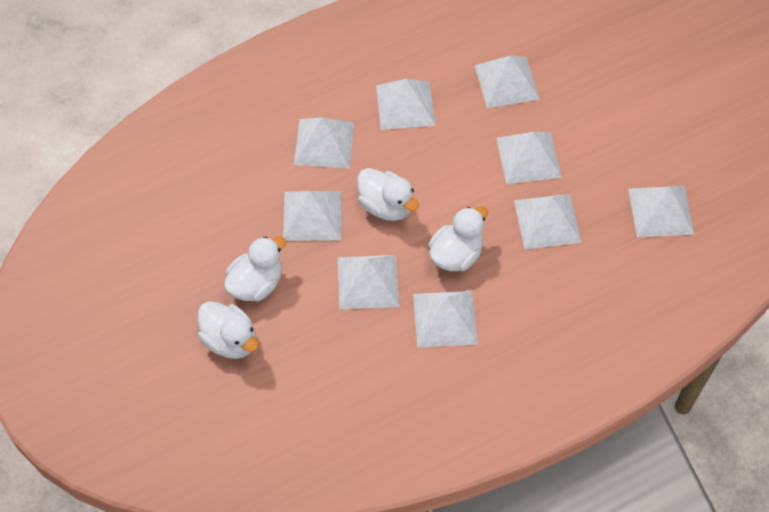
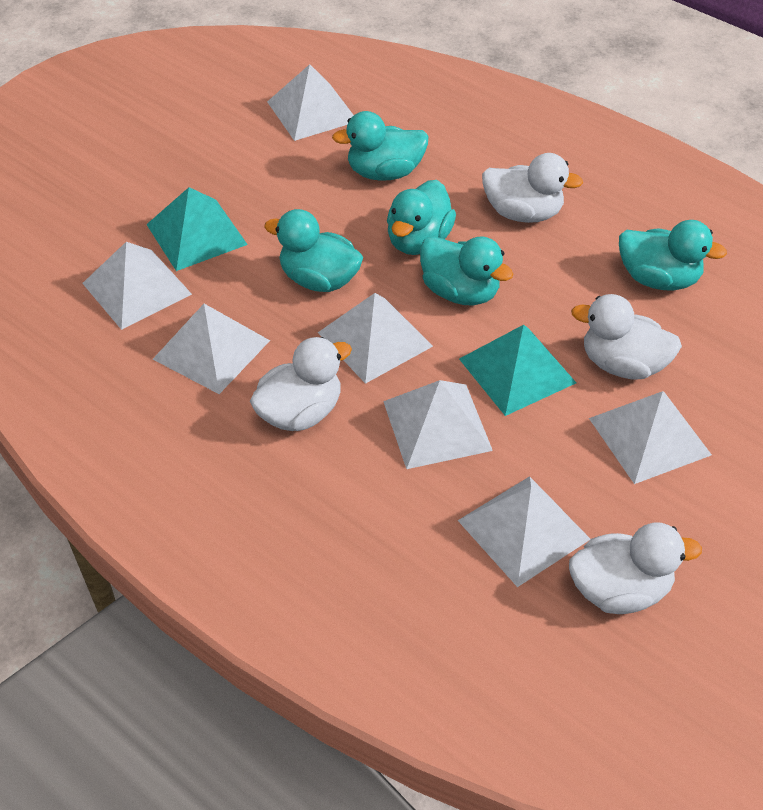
turquoise duck: none = 0 -> [264,209,363,292] [332,111,429,181] [387,180,456,255] [420,236,514,305] [619,220,727,290] = 5
turquoise pyramid: none = 0 -> [146,187,248,271] [459,325,576,416] = 2
white pyramid: [283,191,341,241] [294,117,354,168] [338,255,399,310] [376,79,436,130] [413,291,478,348] [475,55,540,108] [496,132,562,184] [514,194,582,249] [628,186,695,237] = 9 -> [82,242,192,330] [153,304,270,394] [267,64,354,141] [318,293,433,384] [383,380,493,469] [458,476,590,587] [589,391,712,484] = 7

